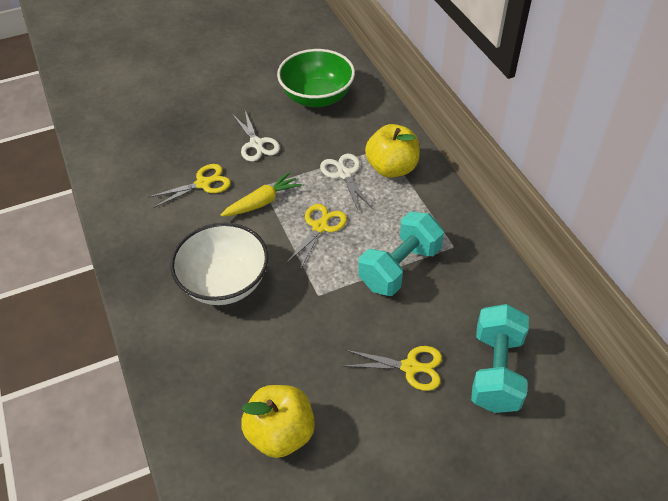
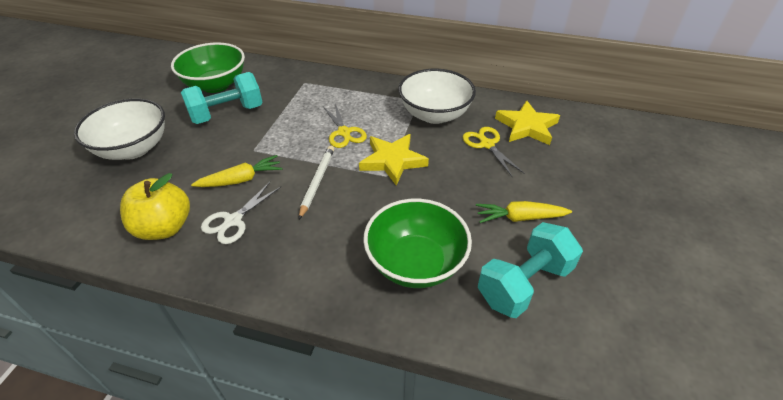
green bowl: [277,49,355,107] = 1 -> [171,42,245,93] [363,199,472,288] = 2
white bowl: [170,223,269,305] = 1 -> [74,98,165,160] [398,69,476,124] = 2
white pencil: none = 0 -> [299,146,334,219] = 1
white scissors: [232,111,280,162] [320,154,373,212] = 2 -> [201,182,281,244] = 1
yellow apple: [241,385,315,458] [365,124,420,178] = 2 -> [120,173,190,240] = 1
yellow carrot: [221,172,302,216] = 1 -> [191,155,282,187] [476,201,572,223] = 2
yellow scissors: [148,164,231,208] [285,204,347,270] [343,346,442,391] = 3 -> [323,104,367,148] [463,127,525,177] = 2
yellow star: none = 0 -> [359,134,429,186] [495,100,560,145] = 2

